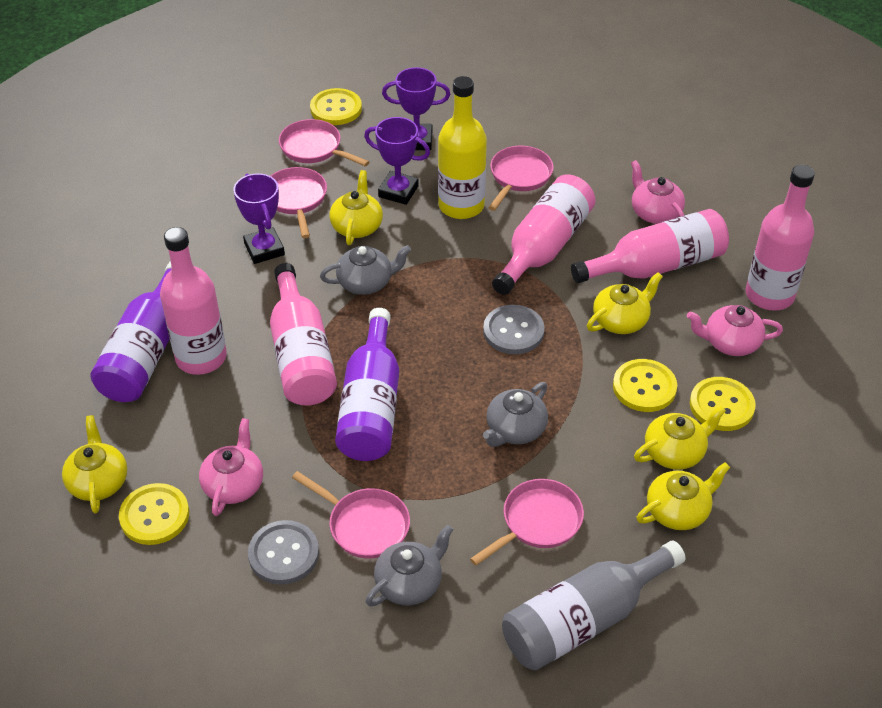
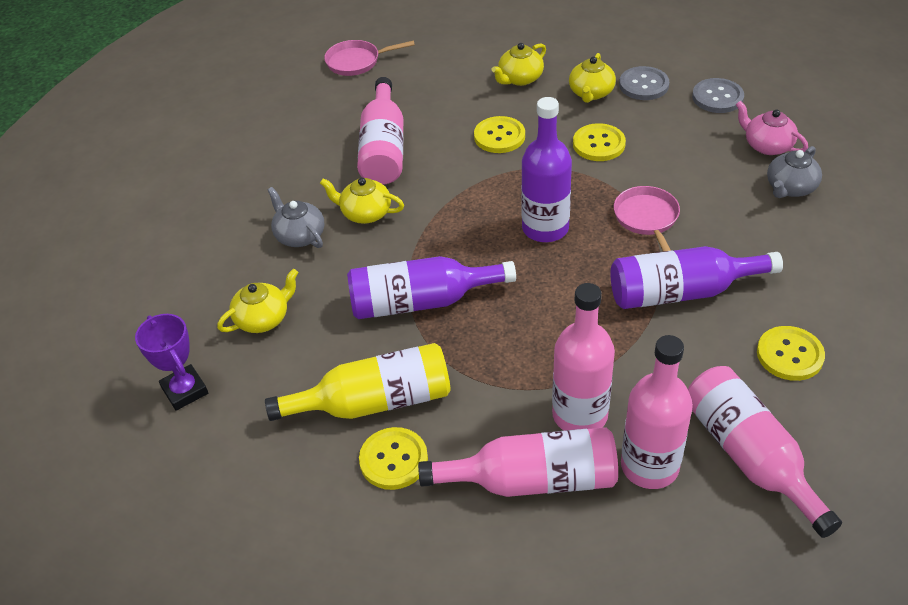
grey bottle: [502,541,685,671] = 1 -> none = 0
grey teapot: [320,245,411,295] [366,525,454,606] [483,382,548,447] = 3 -> [268,187,324,248] [767,146,822,198] = 2
pink pan: [271,167,327,238] [279,119,369,166] [292,471,410,558] [470,479,584,566] [488,146,554,211] = 5 -> [324,40,415,76] [614,186,680,252] = 2
pink teapot: [199,418,263,516] [631,160,685,224] [687,305,783,356] = 3 -> [736,101,808,155] = 1
purple bottle: [91,261,172,402] [335,308,399,461] = 2 -> [347,256,516,319] [521,97,572,242] [611,246,783,309] = 3
purple trophy: [233,173,285,264] [364,117,430,205] [382,67,450,150] = 3 -> [135,314,208,411] = 1
yellow teapot: [62,415,127,513] [329,170,383,245] [587,272,663,334] [634,406,726,470] [637,462,730,530] = 5 -> [217,269,299,333] [320,178,404,224] [492,43,546,86] [569,53,616,103] = 4

